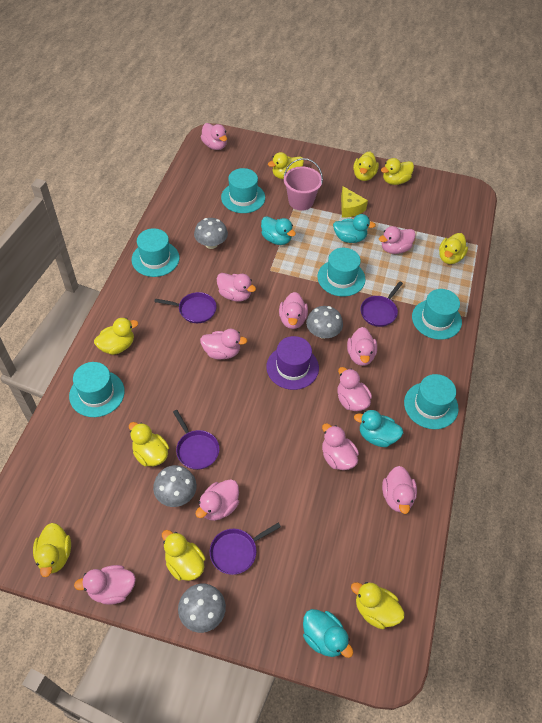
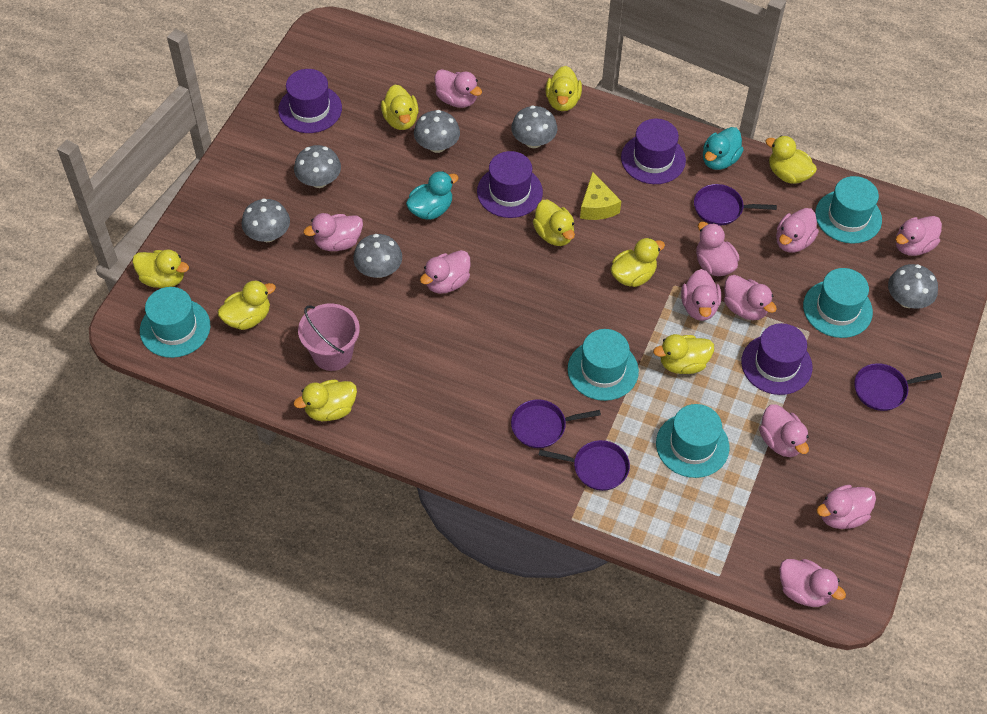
grey mushroom: [153,465,197,507] [178,584,226,633] [194,218,228,249] [306,306,343,339] = 4 -> [242,198,290,242] [294,145,341,188] [353,234,402,278] [414,110,460,153] [511,105,557,148] [888,264,938,309] = 6
purple hat: [266,336,319,390] = 1 -> [278,69,342,133] [477,151,543,218] [621,119,686,184] [741,323,812,395] = 4
turquoise duck: [261,216,296,245] [303,609,353,658] [333,214,376,243] [354,410,403,447] = 4 -> [406,171,459,220] [703,127,744,170] = 2
turquoise hat: [69,362,125,417] [132,228,179,277] [221,168,265,213] [317,248,365,297] [404,374,459,429] [412,289,462,340] = 6 -> [140,287,210,358] [568,329,639,401] [656,404,729,478] [803,268,873,338] [815,176,882,244] = 5

